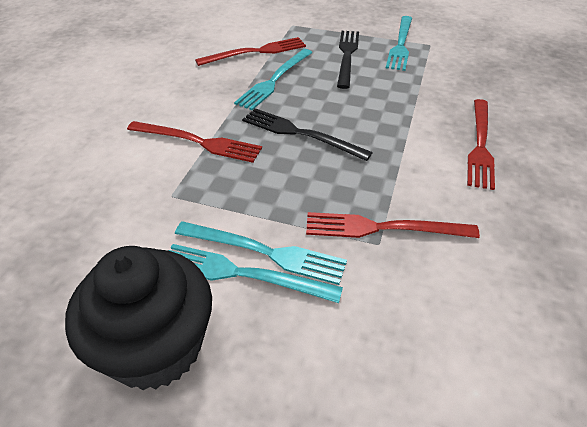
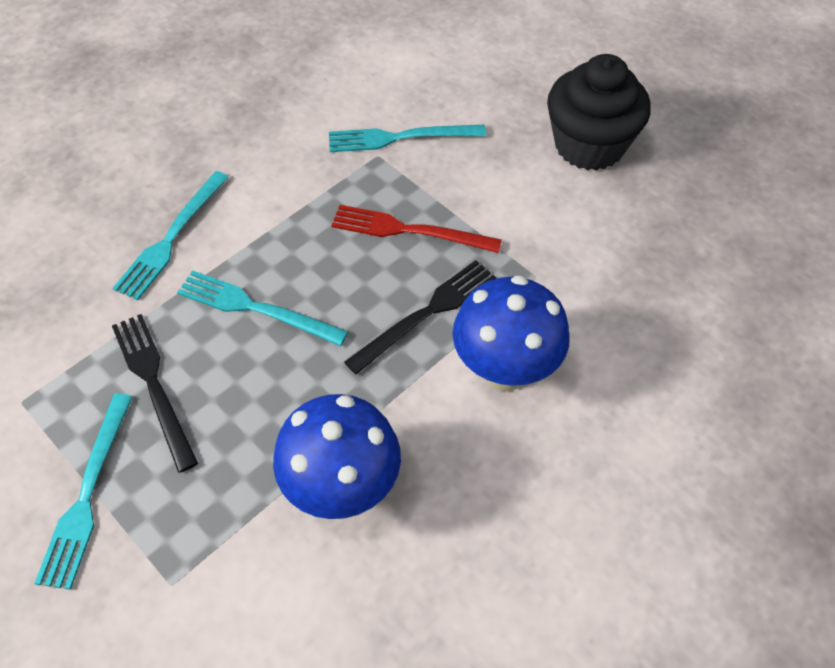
blue mushroom: none = 0 -> [273,394,401,519] [453,275,570,391] = 2
red fork: [127,121,262,163] [195,37,306,66] [306,212,480,238] [467,99,495,190] = 4 -> [331,205,502,253] = 1

